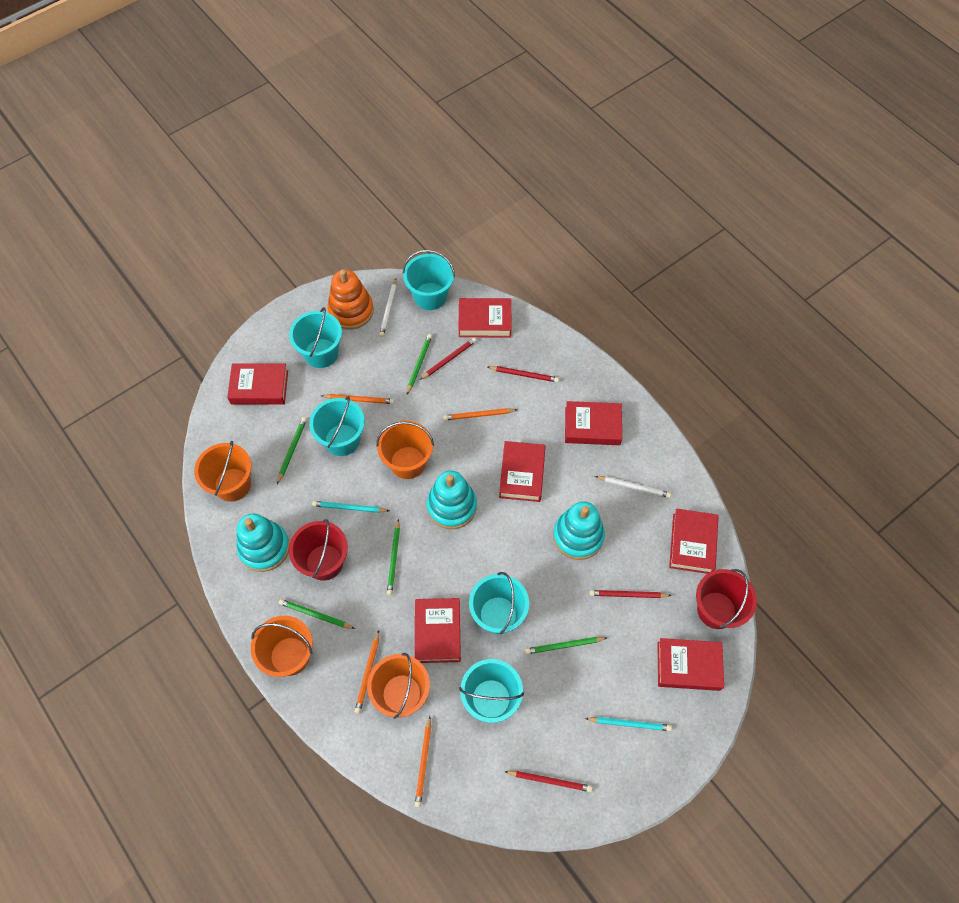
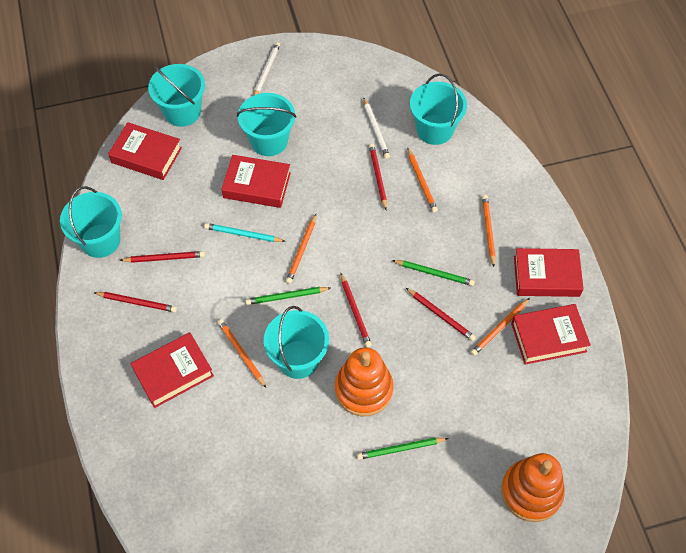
green pencil: [277,417,307,484] [279,599,355,629] [387,519,400,595] [407,334,432,395] [525,637,607,654] = 5 -> [246,287,331,305] [357,437,449,460] [392,260,475,286] = 3
orange bucket: [194,441,252,502] [251,616,313,677] [367,653,430,719] [376,421,434,479] = 4 -> none = 0
orange pencil: [321,394,394,404] [355,630,379,714] [415,716,431,807] [443,408,517,420] = 4 -> [217,319,266,388] [286,214,316,284] [407,148,438,213] [471,298,530,356] [482,195,496,267] = 5
orange stacking toy: [327,269,374,329] = 1 -> [335,347,393,416] [501,453,565,522] = 2
red book: [227,364,288,405] [415,598,461,663] [458,298,512,337] [499,441,546,502] [565,401,622,445] [657,638,724,691] [669,509,718,574] = 7 -> [108,122,182,180] [131,332,214,408] [221,155,291,208] [511,304,591,365] [514,248,584,297] = 5
red bucket: [289,519,348,581] [696,569,757,629] = 2 -> none = 0
red pencil: [420,338,477,380] [488,366,559,382] [504,771,592,792] [590,590,672,598] = 4 -> [93,292,177,312] [119,251,205,263] [341,273,372,347] [369,143,387,210] [406,288,476,341] = 5
turquoise pencil: [312,501,389,513] [585,717,672,731] = 2 -> [204,223,286,242] = 1
turquoise stacking toy: [237,513,290,572] [427,471,477,529] [553,501,605,560] = 3 -> none = 0

